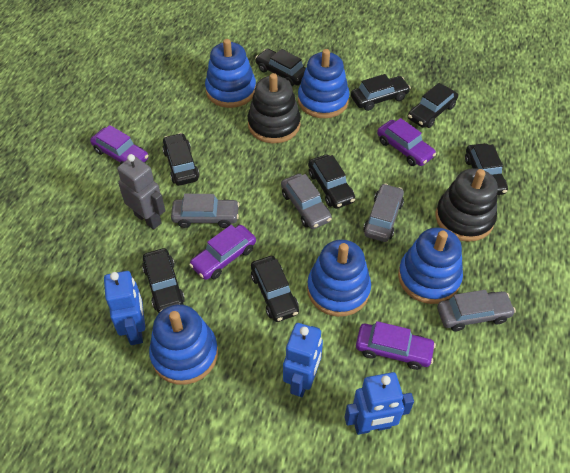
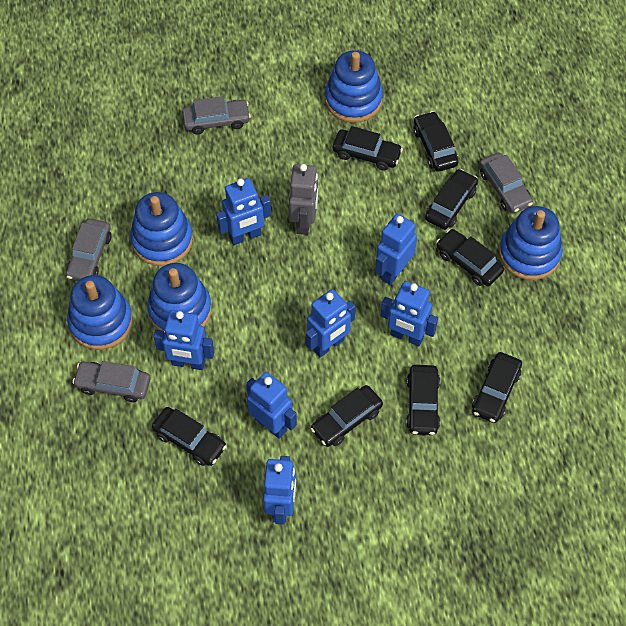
black stacking toy: [248,73,301,143] [436,168,498,242] = 2 -> none = 0
blue robot: [104,271,145,345] [283,323,323,397] [345,372,414,435] = 3 -> [154,310,214,370] [216,178,271,245] [246,372,297,439] [263,456,296,525] [306,289,356,357] [375,214,417,285] [381,281,438,346] = 7
purple car: [90,125,149,165] [189,225,256,280] [356,321,436,370] [377,118,436,166] = 4 -> none = 0

